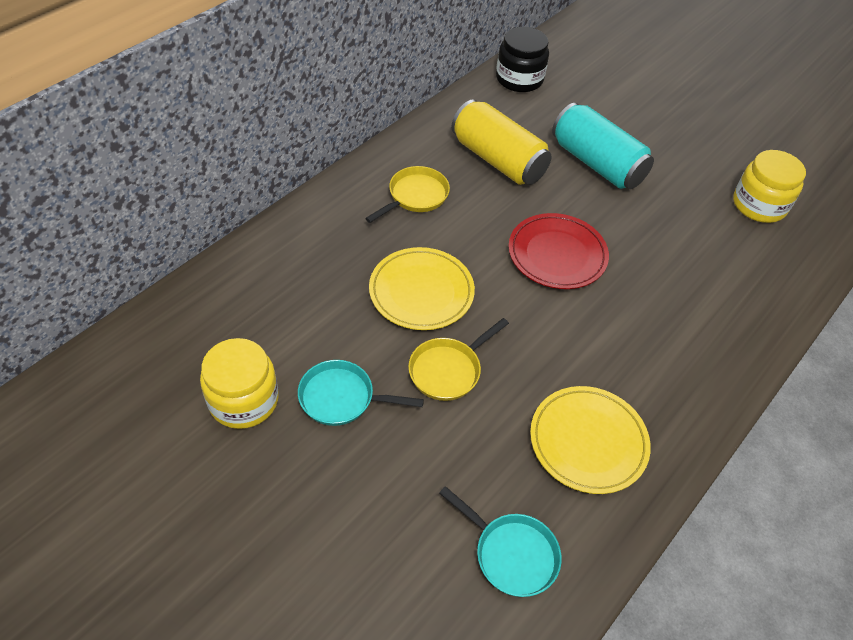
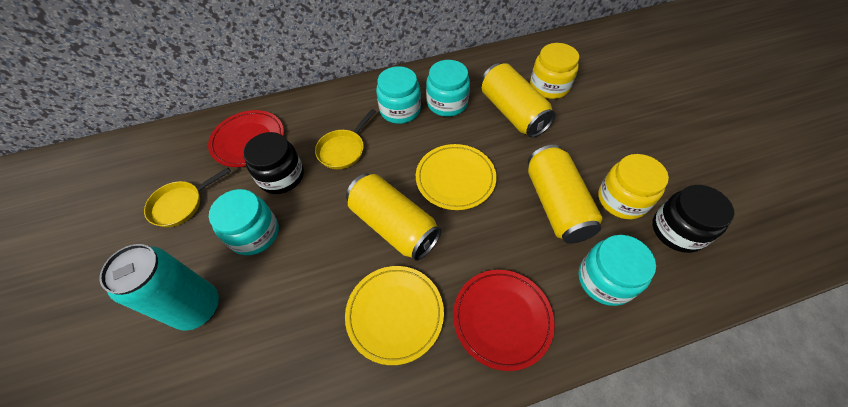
black jar: [496,27,549,92] = 1 -> [243,132,304,194] [652,185,734,253] = 2
red plate: [509,213,609,289] = 1 -> [208,110,284,167] [453,270,555,371] = 2
turquoise jar: none = 0 -> [209,189,279,255] [376,66,421,124] [426,60,470,117] [578,235,656,306] = 4
turquoise pan: [298,360,424,426] [439,486,562,597] = 2 -> none = 0
yellow can: [452,100,551,185] = 1 -> [346,174,441,261] [481,63,556,138] [528,145,603,244] = 3

